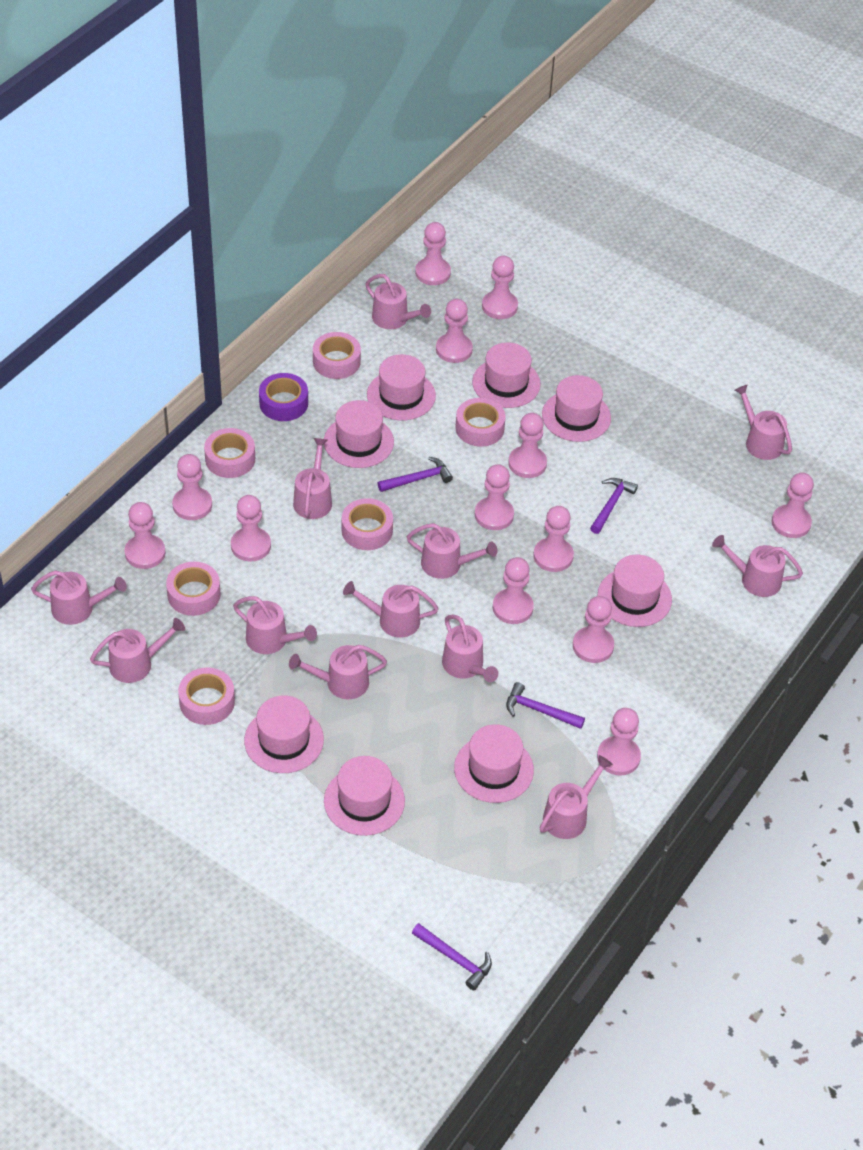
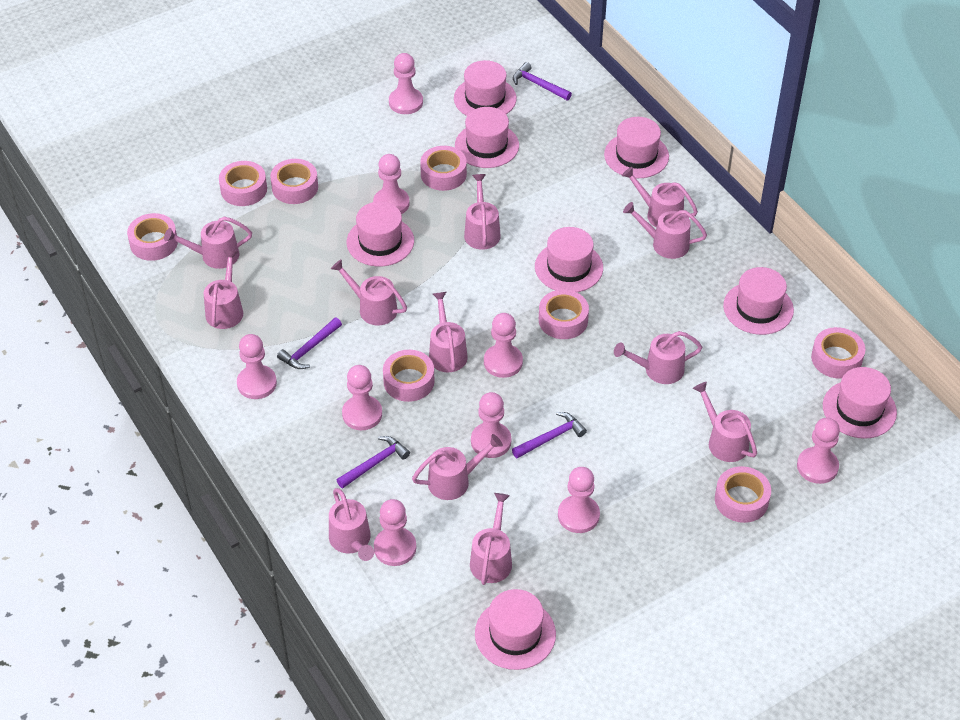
pink pawn: [125,502,166,569] [172,454,212,520] [231,495,271,561] [415,222,451,285] [436,299,473,363] [475,464,514,530] [482,256,518,319] [493,557,534,624] [508,413,547,478] [534,506,574,572] [573,596,614,663] [597,708,641,776] [772,473,814,538] = 13 -> [237,334,277,399] [342,365,382,430] [373,154,410,214] [374,499,416,566] [389,53,423,114] [471,392,511,458] [484,313,523,378] [558,467,600,533] [797,418,840,484] = 9
pink tape: [166,562,221,616] [178,667,235,725] [204,428,255,478] [313,332,361,379] [342,498,393,550] [455,398,505,447] = 6 -> [127,213,178,261] [219,161,267,206] [270,159,318,204] [383,350,435,402] [420,146,467,191] [539,289,589,339] [715,466,771,523] [811,327,865,379] = 8
purple tape: [259,373,308,421] = 1 -> none = 0

